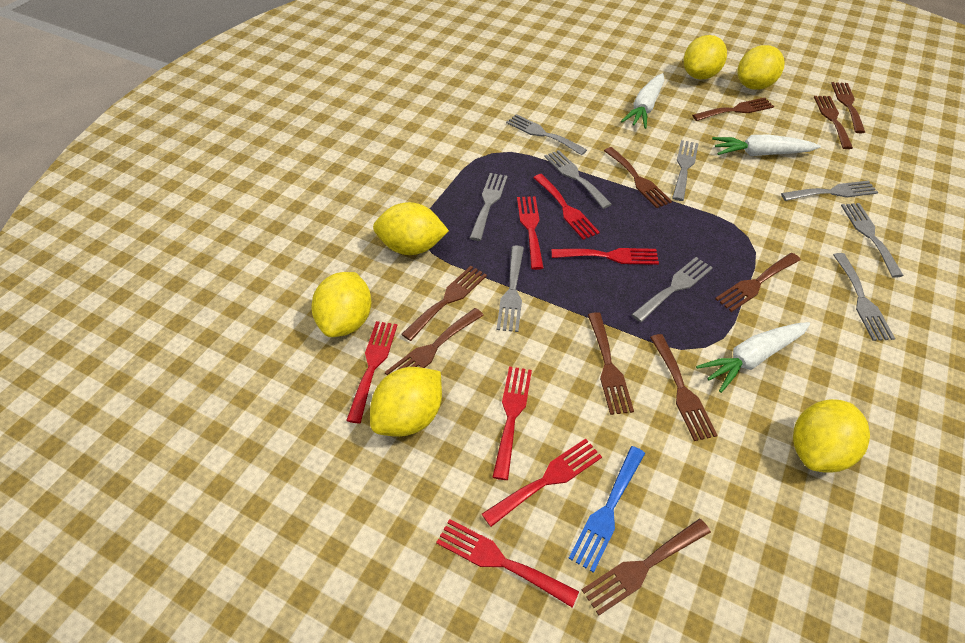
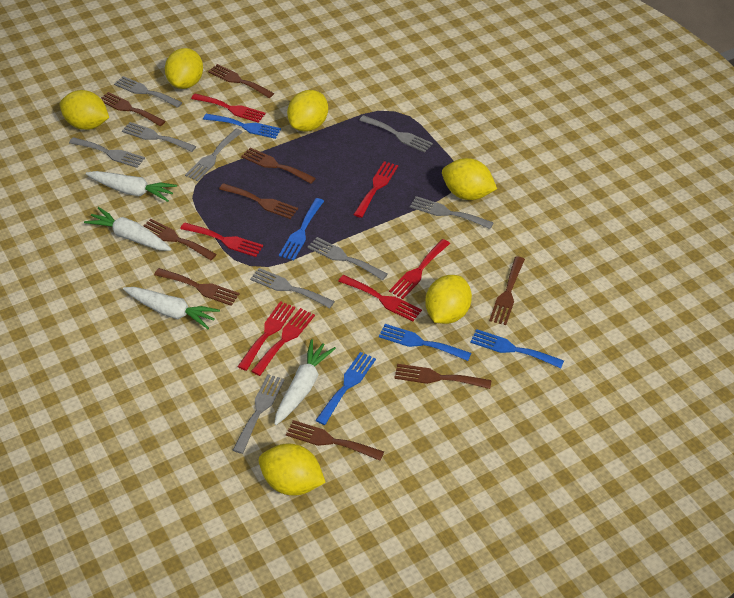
blue fork: [568,446,645,573] = 1 -> [203,114,281,139] [279,198,324,261] [315,352,376,425] [379,324,471,361] [470,329,564,368] = 5
brown fork: [385,308,484,375] [401,266,487,341] [582,519,711,616] [588,312,634,415] [604,147,672,208] [650,334,718,441] [692,98,774,121] [715,253,801,312] [814,96,853,149] [831,82,865,133] = 10 -> [101,92,166,126] [143,219,217,260] [154,268,239,306] [208,64,274,98] [219,183,298,219] [241,148,316,184] [286,420,384,461] [394,364,491,389] [489,256,525,325] = 9
white carrot: [621,73,664,129] [696,322,810,393] [712,135,821,156] = 3 -> [84,207,171,251] [86,171,177,202] [123,287,220,329] [274,339,336,425] = 4

